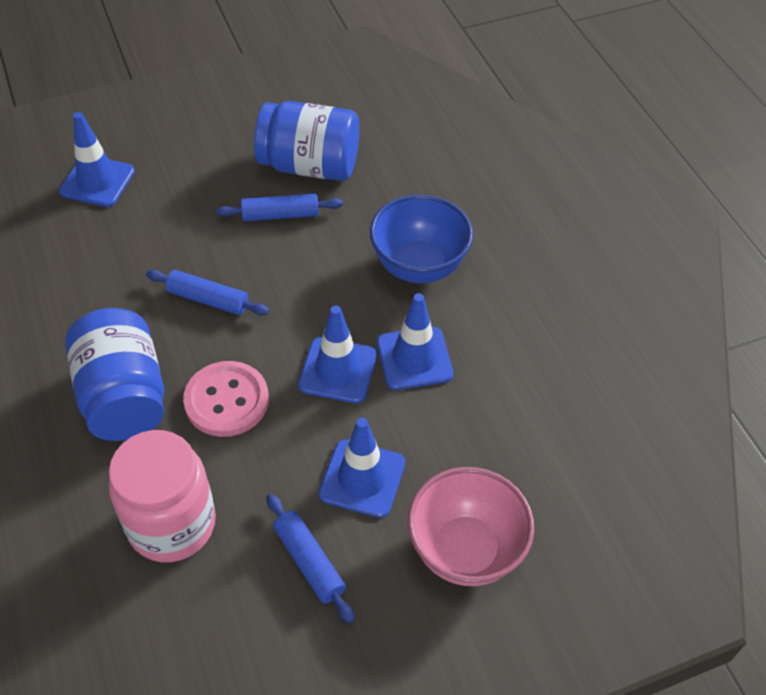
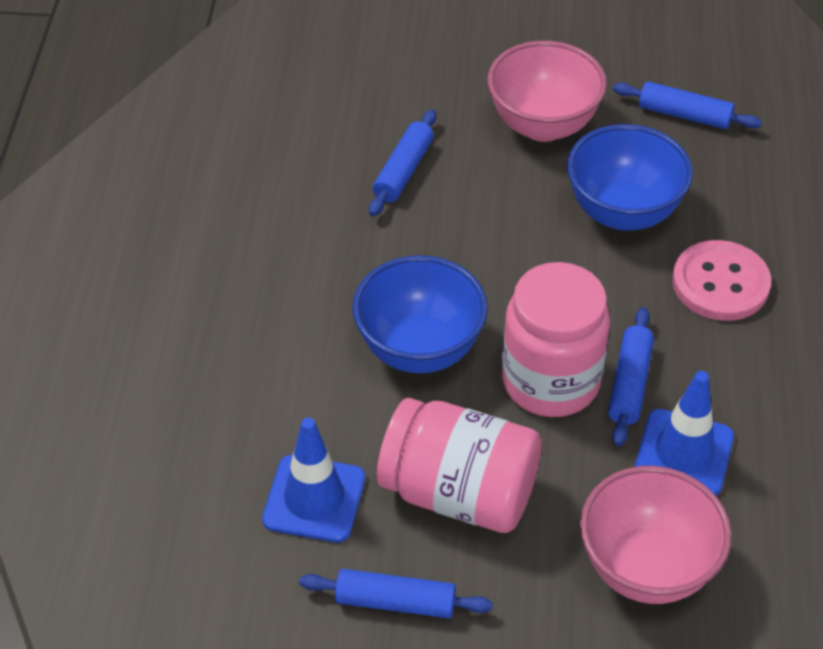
blue bowl: [370,195,473,283] = 1 -> [352,255,488,373] [567,124,693,231] = 2
blue jar: [65,308,164,441] [254,101,360,181] = 2 -> none = 0
blue rolling pin: [146,270,269,315] [216,193,343,221] [267,494,354,623] = 3 -> [299,569,493,618] [369,110,436,216] [608,307,654,447] [613,81,762,129] = 4
blue traffic cone: [59,112,135,207] [298,305,377,403] [319,418,405,518] [377,293,453,390] = 4 -> [262,418,365,542] [635,371,734,496] = 2
pink bowl: [408,467,534,586] = 1 -> [488,41,607,142] [580,466,732,604] = 2
pink jar: [109,430,216,562] = 1 -> [377,398,542,533] [502,262,610,417] = 2

